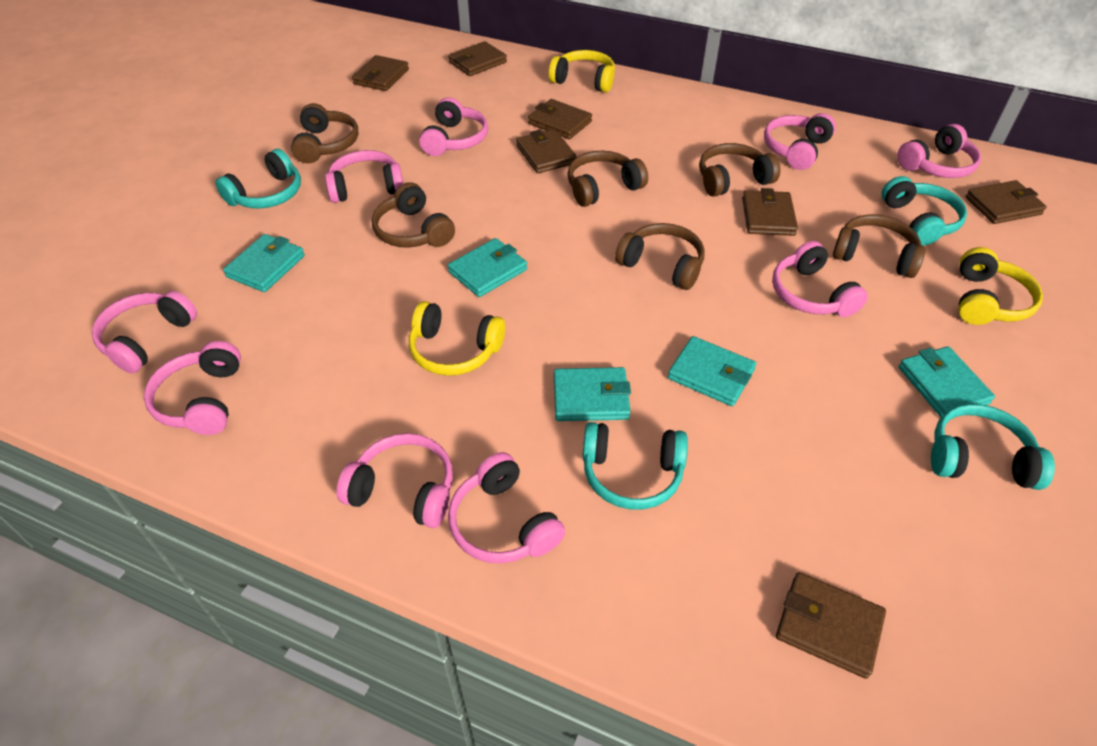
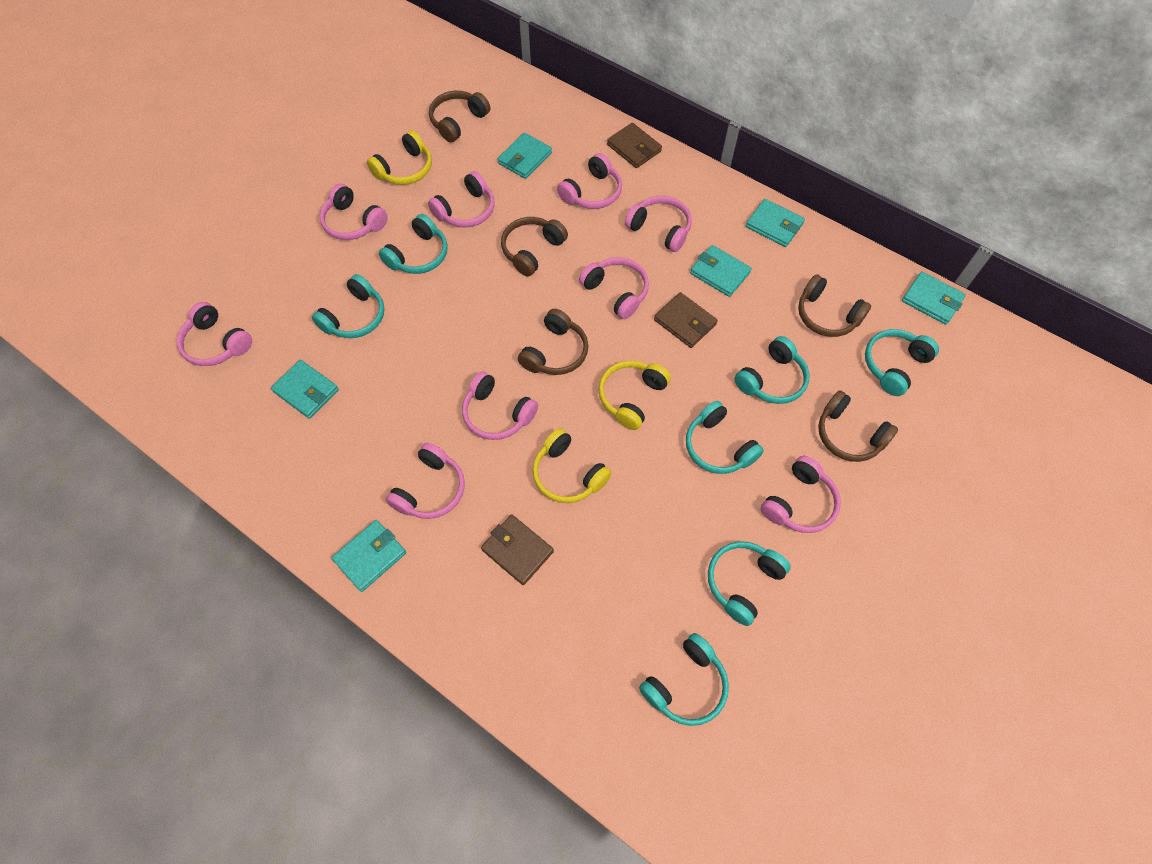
brown headphones: [291,103,358,163] [372,182,455,248] [567,151,648,207] [615,223,705,290] [699,143,781,197] [833,215,925,278] = 6 -> [429,91,490,142] [501,217,568,276] [518,309,588,375] [798,274,871,337] [818,390,898,462] = 5
brown wallet: [352,55,409,91] [448,41,507,76] [516,129,577,173] [528,99,592,139] [742,188,798,236] [776,572,886,679] [965,180,1047,224] = 7 -> [481,514,554,585] [607,123,662,168] [654,292,718,348] = 3
turquoise headphones: [215,149,301,209] [582,422,688,510] [882,176,967,246] [931,404,1055,490] = 4 -> [312,274,384,338] [379,214,448,274] [639,633,729,726] [686,401,764,474] [708,541,791,626] [735,336,809,404] [865,329,939,396] = 7
turquoise wallet: [223,234,305,292] [448,238,527,297] [554,367,631,421] [668,336,756,406] [899,346,995,417] = 5 -> [271,360,339,419] [332,520,406,592] [497,133,552,179] [690,245,752,297] [746,199,805,247] [902,271,966,325] = 6

